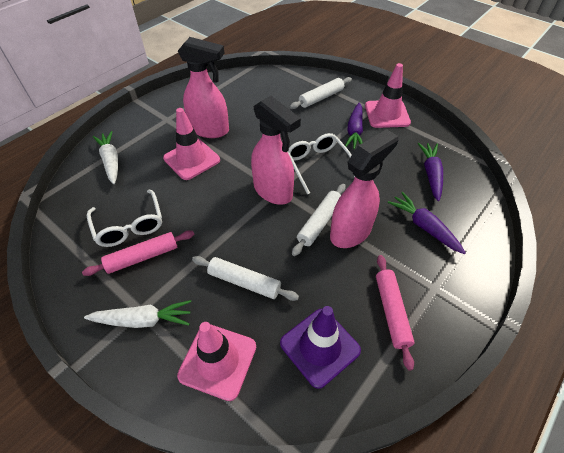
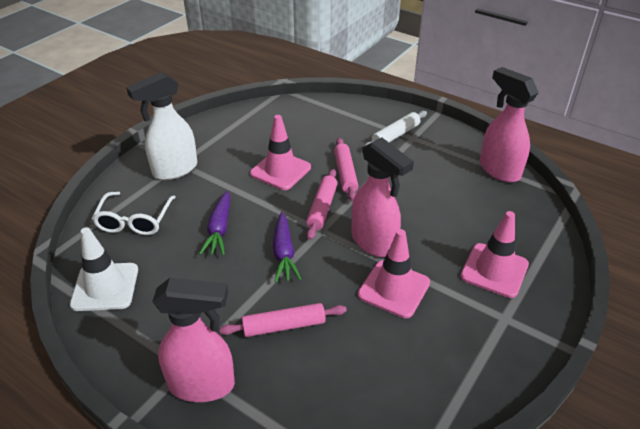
pink rolling pin: [82,230,195,276] [376,255,415,371] = 2 -> [219,303,347,337] [306,169,337,240] [334,138,358,201] = 3
purple carrot: [345,103,363,149] [388,192,466,254] [418,143,443,201] = 3 -> [199,191,230,255] [273,212,301,282] = 2
purple traffic cone: [280,306,361,389] = 1 -> none = 0
white carrot: [84,300,191,328] [93,131,118,184] = 2 -> none = 0
white glasses: [87,190,162,247] [288,133,355,195] = 2 -> [92,192,176,235] = 1
white rolling pin: [192,256,299,301] [290,77,352,109] [292,184,346,256] = 3 -> [364,111,427,146] = 1
white spray bottle: none = 0 -> [126,72,197,180] = 1
white traffic cone: none = 0 -> [70,227,138,311] = 1

